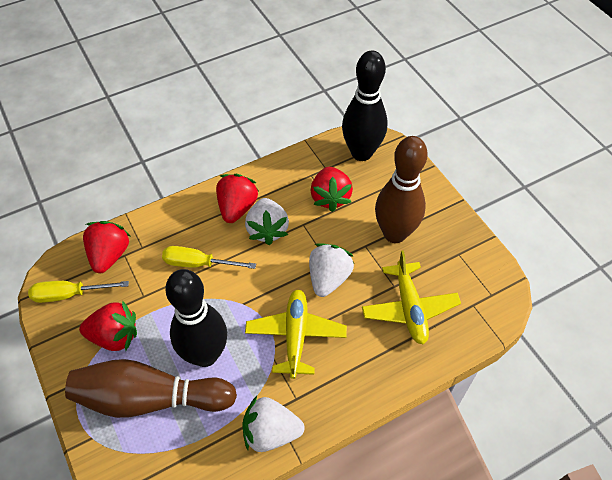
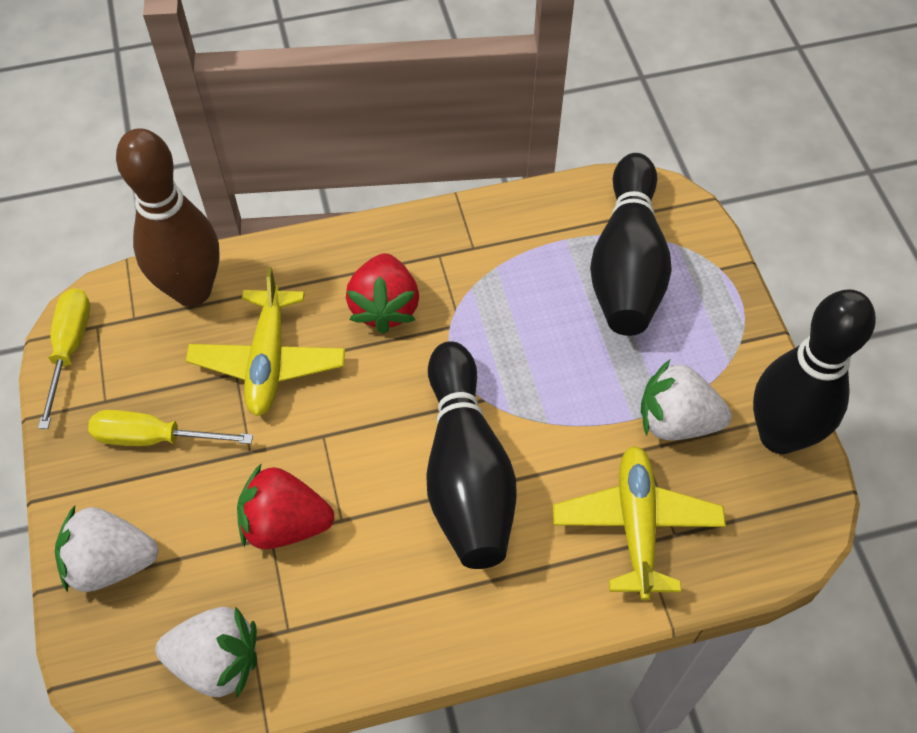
black bowling pin: [165,269,227,367] [342,51,388,161] = 2 -> [426,341,516,569] [590,153,672,336] [753,289,876,454] = 3
brown bowling pin: [65,359,237,418] [375,136,428,243] = 2 -> [116,128,219,306] = 1
red strawberry: [79,301,137,351] [83,221,130,273] [216,174,258,223] [311,167,353,212] = 4 -> [237,463,334,549] [346,253,419,334] = 2

